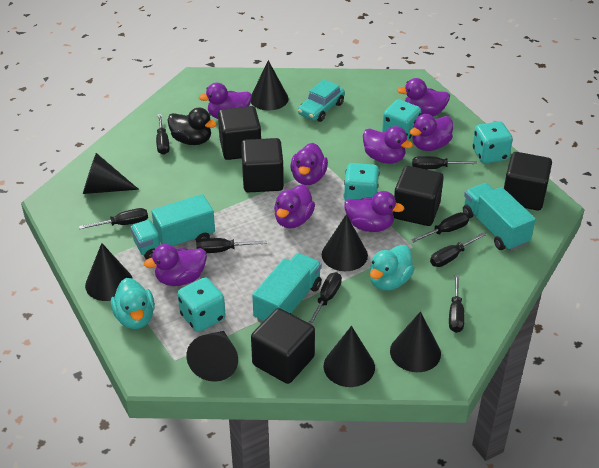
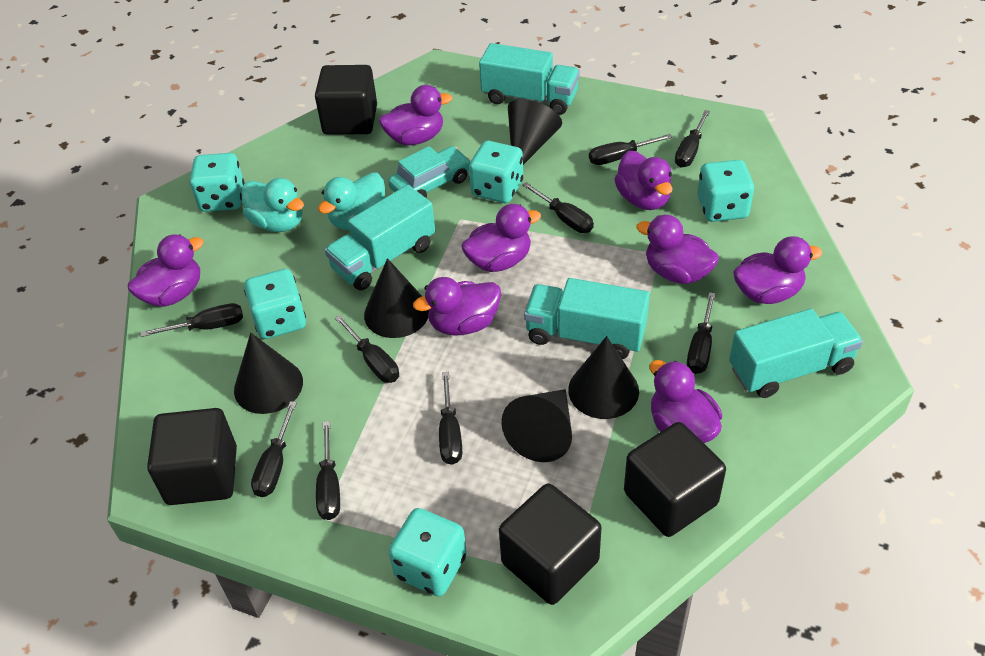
black cone: [83,153,139,194] [85,243,133,301] [186,331,238,382] [251,60,288,110] [322,214,368,271] [324,326,375,387] [390,311,441,372] = 7 -> [234,333,303,414] [364,258,429,338] [501,389,572,462] [508,99,562,165] [568,336,639,419] = 5
black cube: [218,106,261,160] [241,138,284,192] [251,308,315,384] [393,166,444,226] [504,152,552,211] = 5 -> [147,408,237,505] [315,65,377,135] [499,483,601,605] [624,422,726,537] = 4
black duck: [168,108,217,145] = 1 -> none = 0
black screwdriver: [79,208,148,229] [156,114,170,155] [196,238,267,253] [308,272,342,325] [410,212,469,243] [412,156,477,169] [430,232,486,267] [449,275,465,333] = 8 -> [141,303,243,337] [251,401,297,497] [316,421,340,520] [335,315,399,383] [439,372,462,465] [522,182,594,233] [589,134,673,165] [675,110,710,167] [687,292,716,374] = 9
turquoise dice: [178,277,226,332] [344,163,379,201] [382,99,421,140] [472,121,513,164] = 4 -> [189,153,244,212] [244,269,306,339] [388,508,467,596] [469,141,523,203] [697,160,754,222] = 5
turquoise truck: [131,194,215,260] [252,253,322,323] [463,183,536,251] = 3 -> [325,185,435,290] [479,43,580,115] [524,278,650,359] [729,309,863,398] = 4

